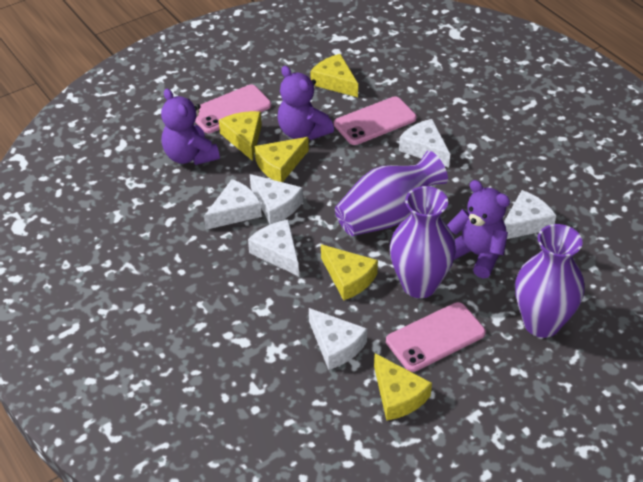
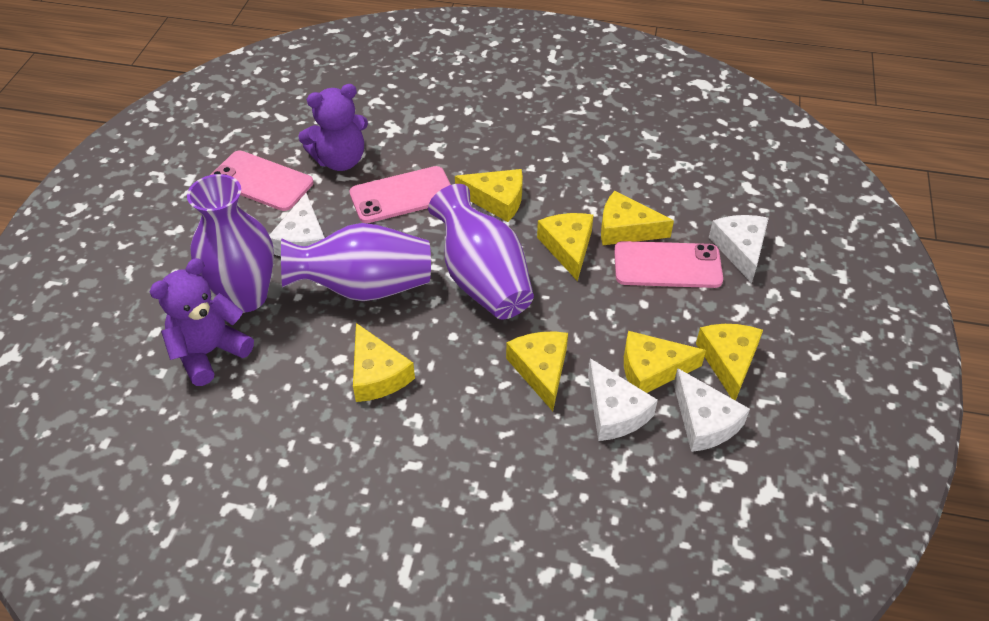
purple teddy bear: [161,89,220,165] [277,66,334,140] [447,180,510,279] = 3 -> [150,258,254,386] [298,84,368,171] = 2
white cheese: [204,179,262,230] [248,220,299,276] [250,174,303,224] [309,308,367,370] [399,119,450,168] [504,190,556,239] = 6 -> [269,193,325,256] [588,358,658,441] [674,368,750,452] [709,215,769,283] = 4
yellow cheese: [219,111,262,161] [255,137,309,182] [310,54,358,97] [321,244,378,301] [374,353,432,421] = 5 -> [353,323,415,402] [455,169,523,222] [506,332,568,411] [537,213,594,281] [601,191,674,245] [624,331,706,393] [696,324,763,401] = 7

